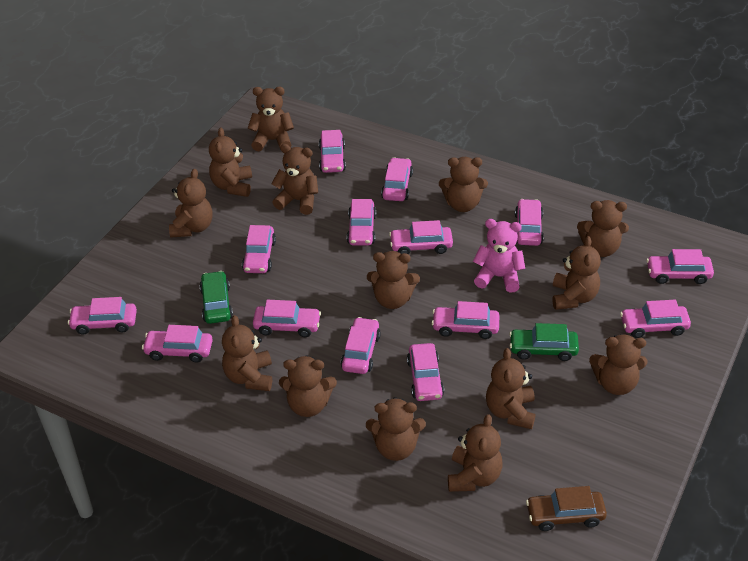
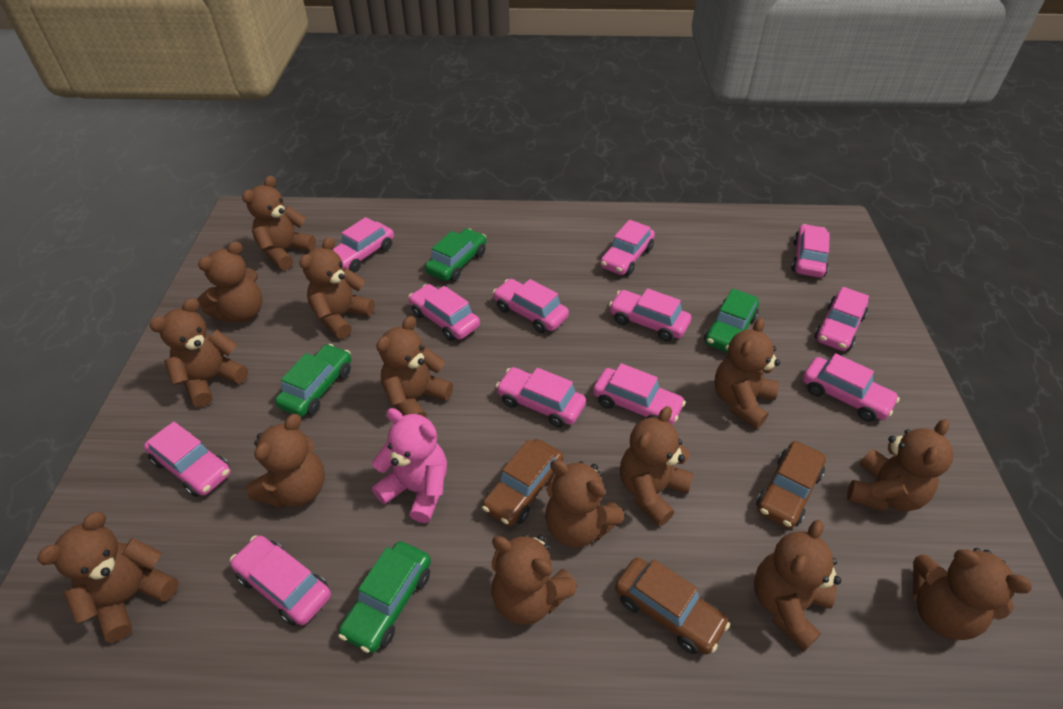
brown car: [526,486,607,531] = 1 -> [482,439,563,526] [615,558,730,655] [756,441,826,529] = 3
green car: [199,271,233,324] [509,323,579,361] = 2 -> [275,344,351,417] [338,541,431,653] [425,228,486,281] [704,288,759,353] = 4
pink car: [68,297,137,335] [142,325,213,363] [242,225,276,273] [253,300,321,337] [319,130,346,173] [341,317,381,374] [347,199,376,246] [381,157,413,201] [389,220,453,255] [407,343,444,401] [432,301,500,339] [515,199,544,246] [620,300,691,338] [646,249,714,284] = 14 -> [144,422,231,497] [230,535,331,626] [333,217,394,272] [408,284,480,341] [493,279,569,333] [496,367,586,428] [593,363,686,425] [600,220,655,276] [609,288,691,342] [791,224,830,278] [803,353,900,422] [814,287,869,351] = 12

